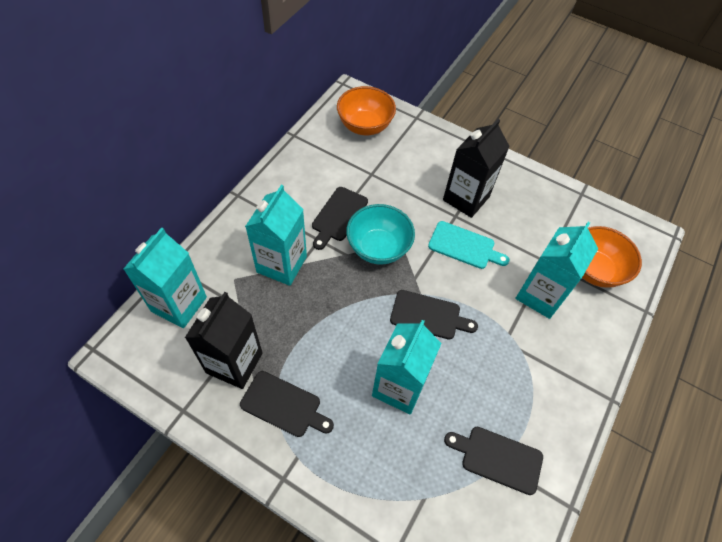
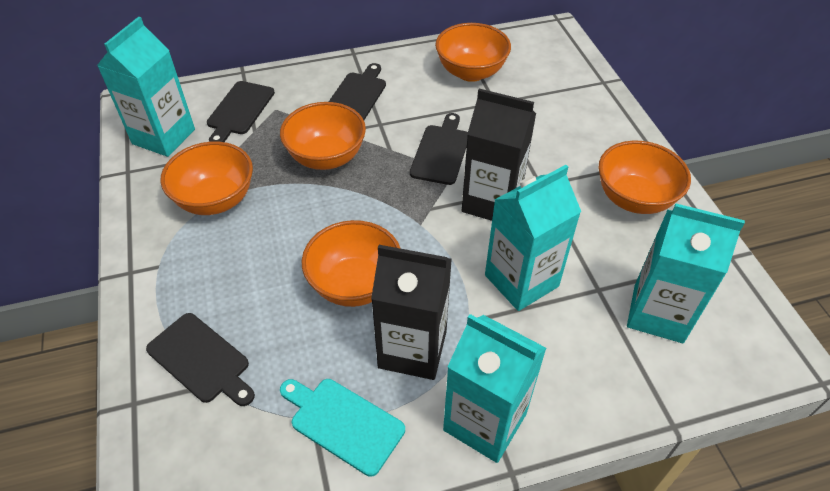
orange bowl: [337,86,396,135] [582,226,642,288] = 2 -> [161,142,253,215] [280,102,366,170] [301,220,401,307] [435,23,511,82] [598,141,691,214] = 5
turquoise bowl: [346,204,415,265] = 1 -> none = 0

